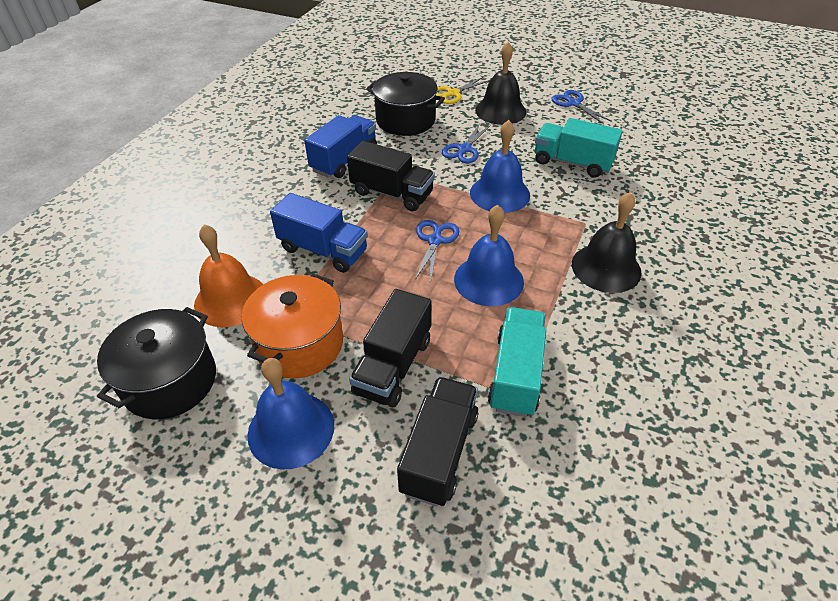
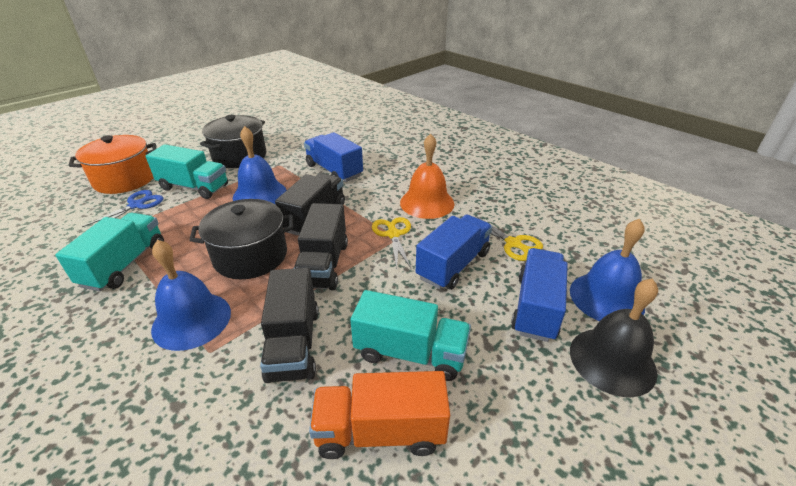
black bell: [475,42,527,125] [572,192,642,293] = 2 -> [570,278,658,397] = 1
blue scissors: [415,220,459,281] [442,123,491,163] [552,90,612,124] = 3 -> [82,190,163,227] = 1
blue truck: [270,193,368,273] [304,115,377,178] = 2 -> [304,132,363,182] [416,215,492,290] [511,248,568,342] = 3
orange truck: none = 0 -> [309,371,450,459] = 1
turquoise truck: [487,307,546,417] [535,118,623,177] = 2 -> [55,213,164,291] [146,144,228,199] [350,290,471,381] = 3
yellow scissors: [436,77,490,104] = 1 -> [372,217,411,269] [475,215,543,261] = 2

